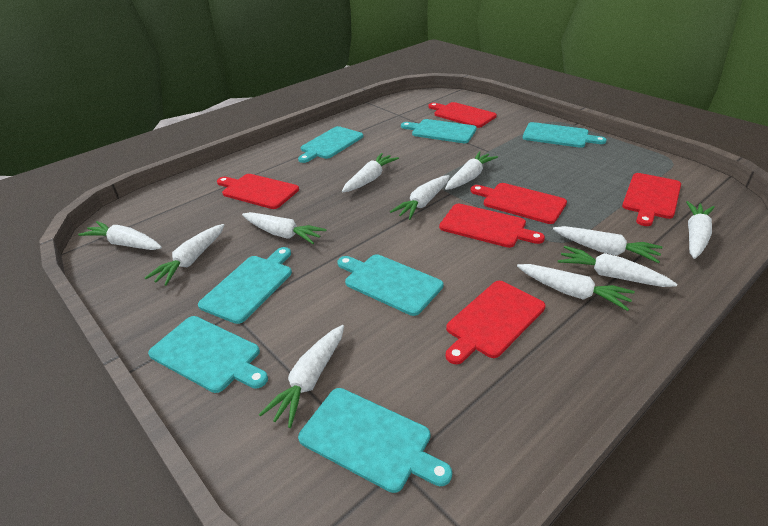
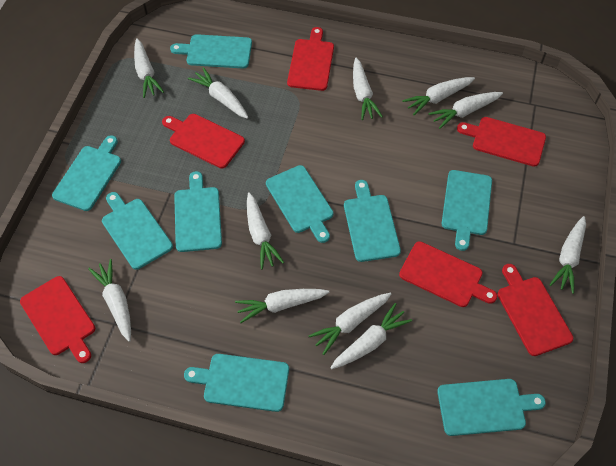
turquoise cutting board: [148,316,268,393] [198,247,292,324] [298,126,363,163] [298,388,452,493] [337,254,443,316] [401,119,477,143] [523,122,607,148] = 7 -> [52,135,121,211] [102,192,173,270] [170,34,252,68] [174,171,222,252] [184,354,289,412] [266,165,334,243] [344,180,401,262] [437,379,546,436] [442,170,492,251] = 9

